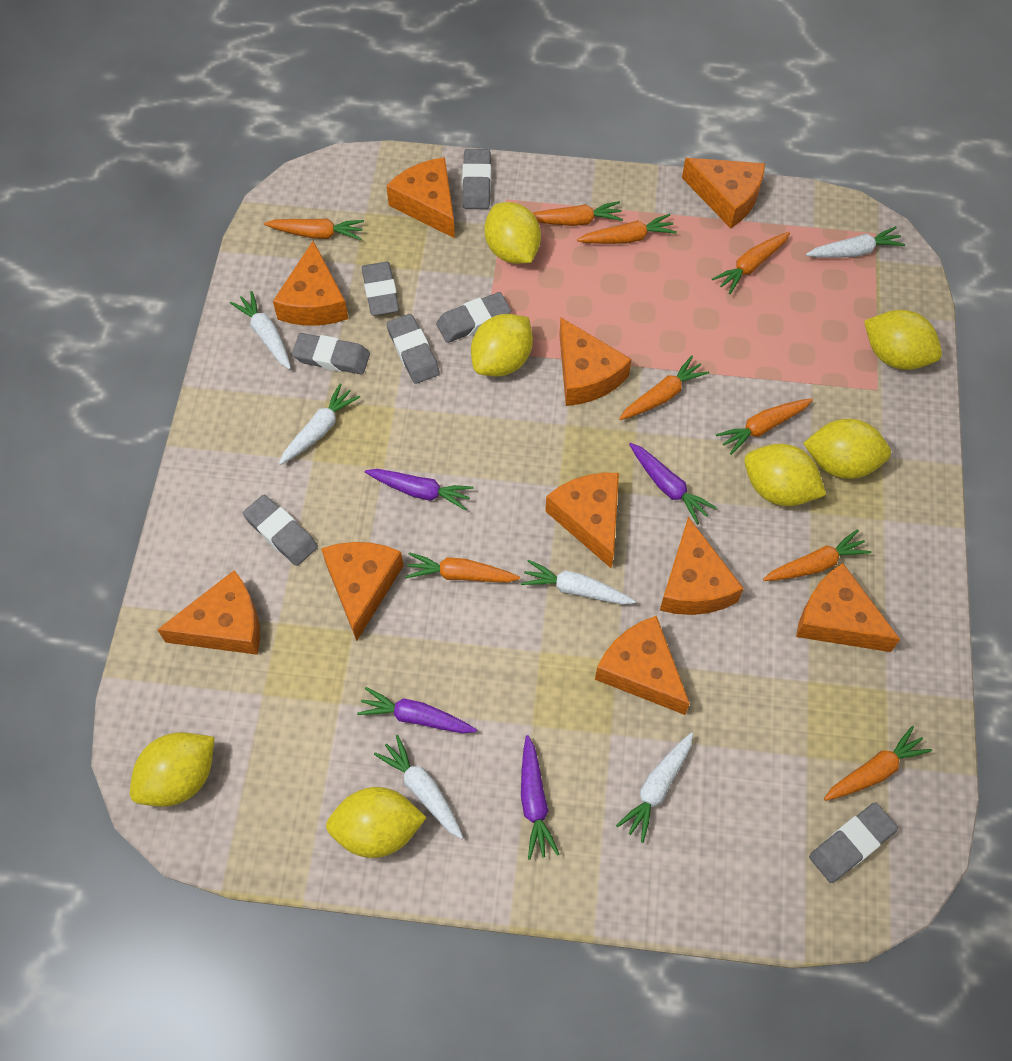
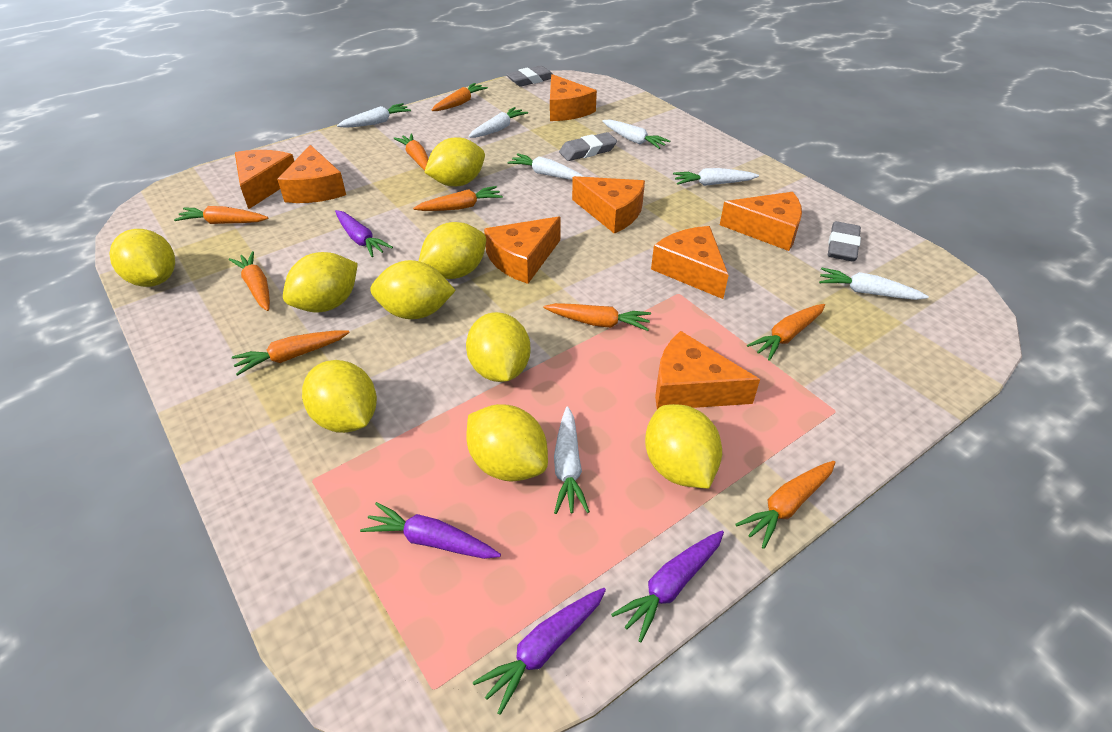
grey eraser: [243,495,318,566] [292,333,370,375] [362,262,399,316] [386,314,440,384] [436,292,511,343] [462,149,491,209] [809,802,898,883] = 7 -> [506,65,552,87] [559,132,617,161] [828,221,861,262] = 3
orange cheese: [157,570,260,655] [273,241,348,326] [321,542,403,641] [386,157,455,238] [545,473,619,568] [559,318,631,406] [595,616,690,715] [660,517,744,615] [682,158,765,229] [796,563,901,652] = 10 -> [235,150,294,209] [277,145,346,203] [484,216,560,284] [550,74,597,121] [572,176,645,234] [651,226,729,299] [655,331,760,409] [720,192,802,251] = 8
white carrot: [230,291,291,369] [279,383,360,465] [374,735,463,839] [521,560,636,604] [616,733,693,843] [806,226,905,258] = 6 -> [337,103,411,128] [468,107,528,138] [508,153,584,180] [554,406,590,514] [602,120,670,149] [673,168,759,186] [819,268,929,300] = 7
yellow lemon: [130,732,214,807] [326,787,427,858] [471,314,533,377] [484,202,541,264] [744,444,826,506] [803,419,891,479] [864,310,942,370] = 7 -> [109,229,175,287] [283,252,358,312] [302,360,377,433] [370,260,456,319] [419,222,486,279] [424,137,485,186] [466,312,530,382] [466,404,548,481] [645,404,722,489] = 9

